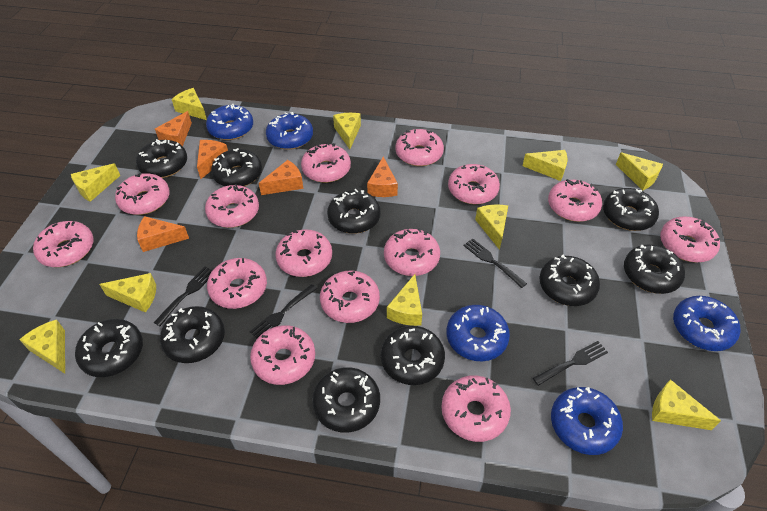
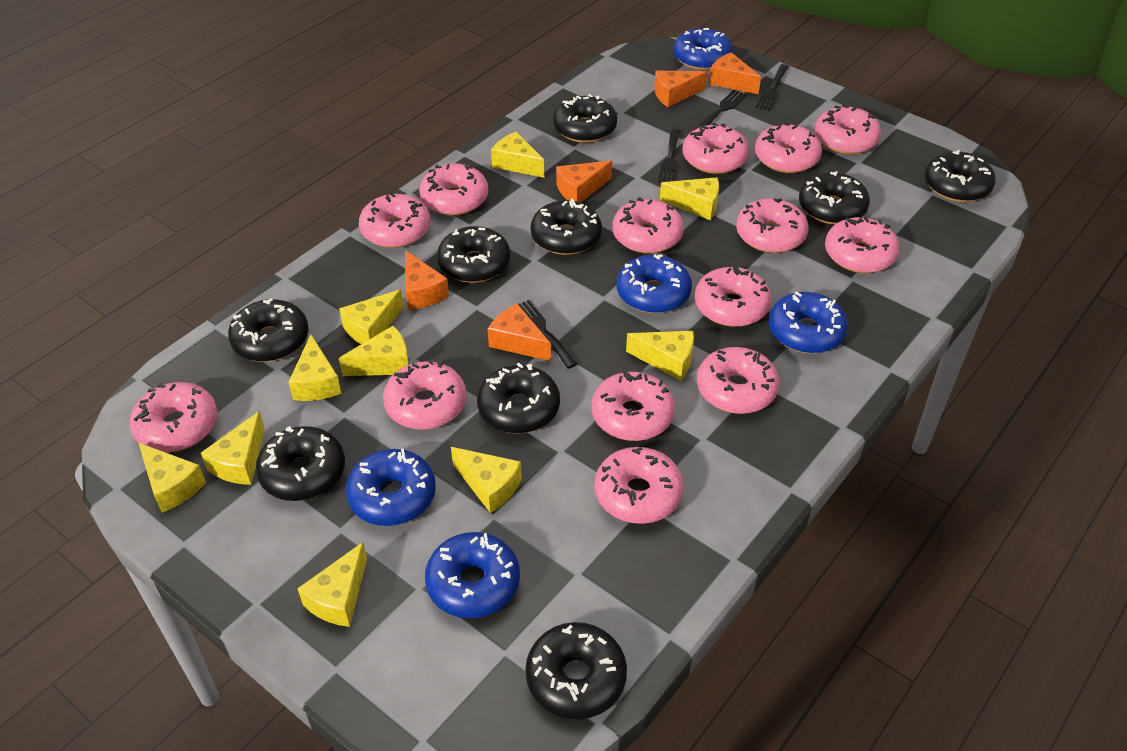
black donut: [75,319,143,377] [136,139,187,178] [160,306,225,363] [211,148,262,186] [312,367,380,433] [327,189,381,234] [381,326,445,385] [539,254,600,306] [603,188,659,231] [624,245,685,294] = 10 -> [228,298,309,362] [256,426,345,501] [437,226,510,283] [477,363,560,433] [525,622,627,719] [530,199,602,255] [553,94,617,143] [799,171,870,225] [925,150,996,202] = 9

